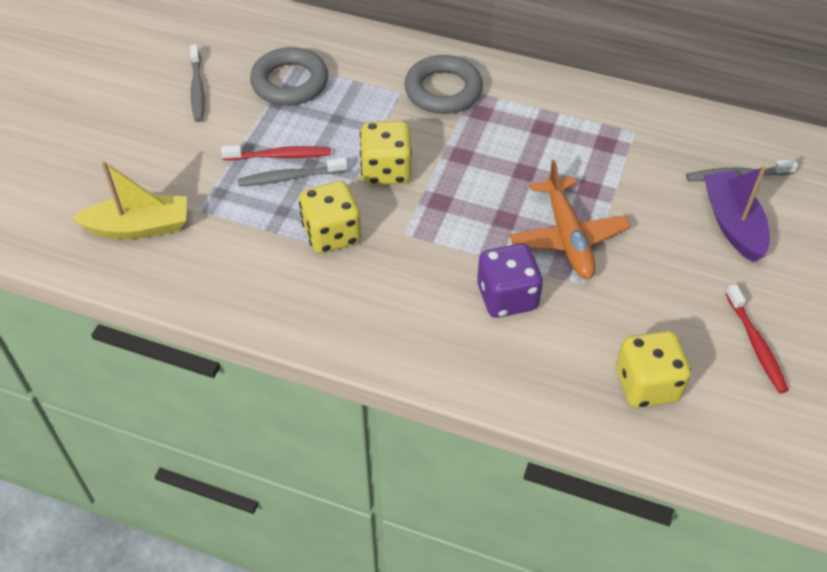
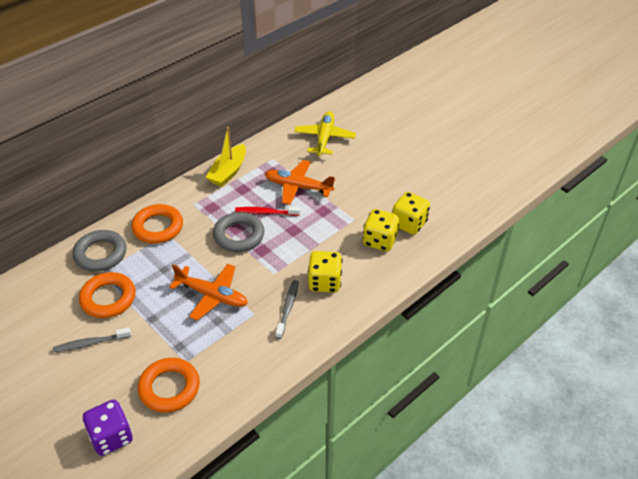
grey toothbrush: [190,44,205,122] [238,157,348,186] [686,160,798,181] = 3 -> [53,327,131,352] [276,280,299,339] = 2
orange plane: [510,160,630,279] = 1 -> [169,264,248,321] [265,160,335,205] = 2
orange ring: none = 0 -> [79,272,136,318] [132,204,183,244] [138,358,200,412] = 3
purple boat: [704,166,770,262] = 1 -> none = 0
red toothbrush: [221,145,331,160] [725,284,789,393] = 2 -> [235,207,300,216] = 1
yellow plane: none = 0 -> [294,111,356,156] = 1

